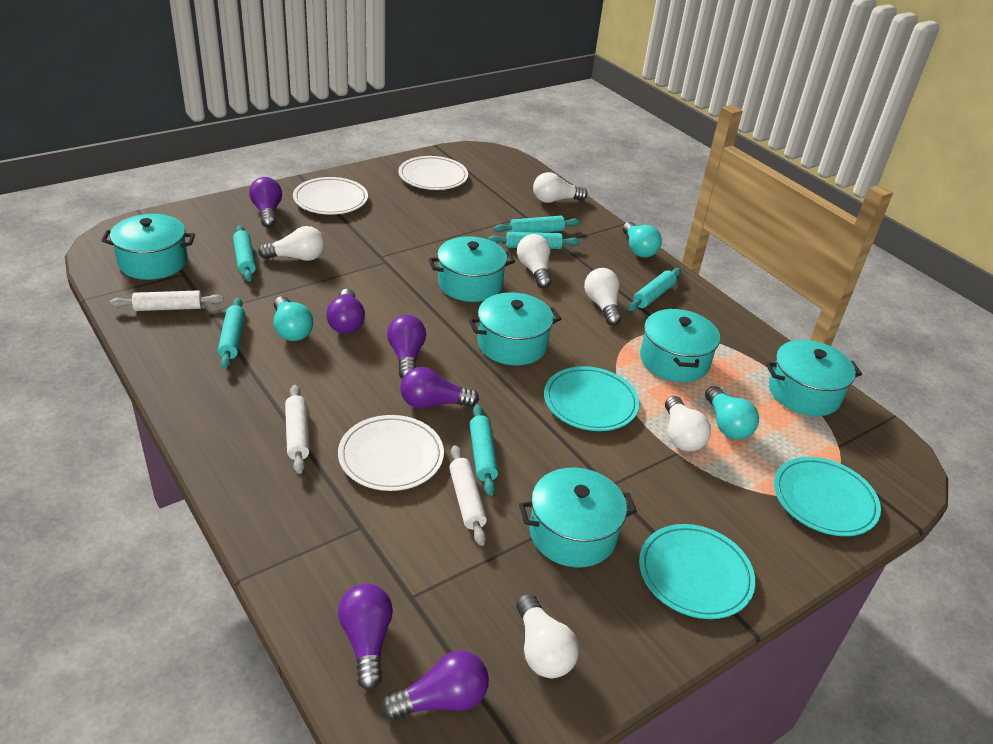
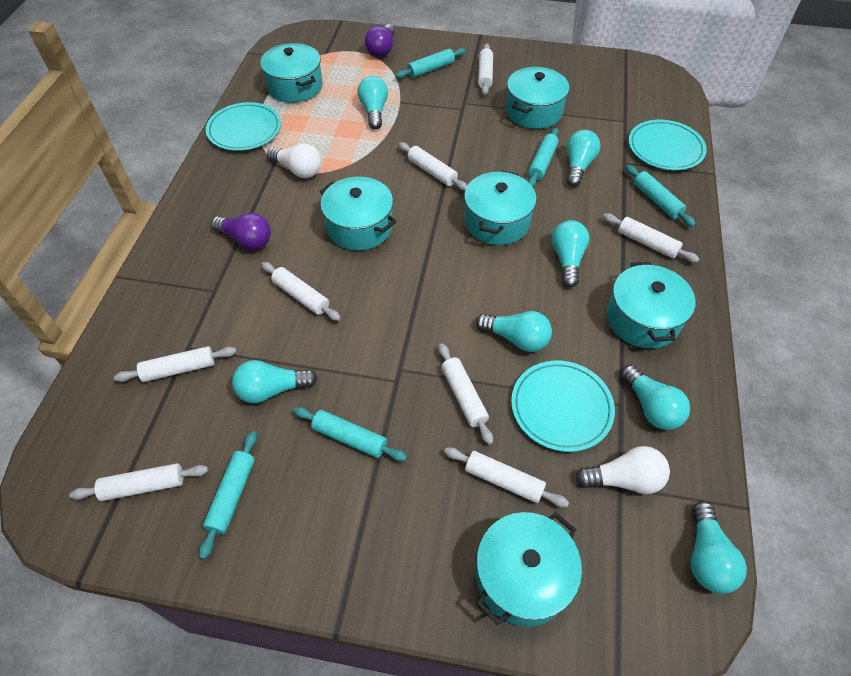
purple light bulb: [249,177,282,228] [326,289,365,334] [338,584,393,690] [381,651,489,721] [387,315,426,378] [400,367,479,408] = 6 -> [211,213,271,250] [365,24,395,57] = 2
turquoise light bulb: [274,296,313,341] [623,222,662,257] [705,386,759,440] = 3 -> [232,360,317,403] [358,76,388,129] [476,311,552,352] [552,220,589,288] [567,130,601,187] [621,364,690,430] [691,501,747,594] = 7
turquoise rolling pin: [218,298,245,369] [233,225,256,282] [470,404,498,496] [488,232,580,249] [494,216,580,233] [628,268,681,311] = 6 -> [199,431,257,559] [293,407,407,461] [395,48,466,78] [528,127,559,187] [626,165,696,227] = 5
white light bulb: [258,226,325,261] [516,593,579,678] [517,234,552,288] [533,172,588,203] [584,268,621,325] [665,396,711,451] = 6 -> [267,143,321,178] [576,446,670,494] = 2
white plate: [293,177,368,215] [338,415,444,491] [398,156,468,190] = 3 -> none = 0
white rolling pin: [110,290,224,311] [285,385,310,474] [449,445,487,546] = 3 -> [69,463,208,501] [114,346,236,382] [261,262,341,321] [398,142,467,190] [438,343,493,445] [444,447,569,507] [478,44,493,95] [603,213,699,263] = 8

